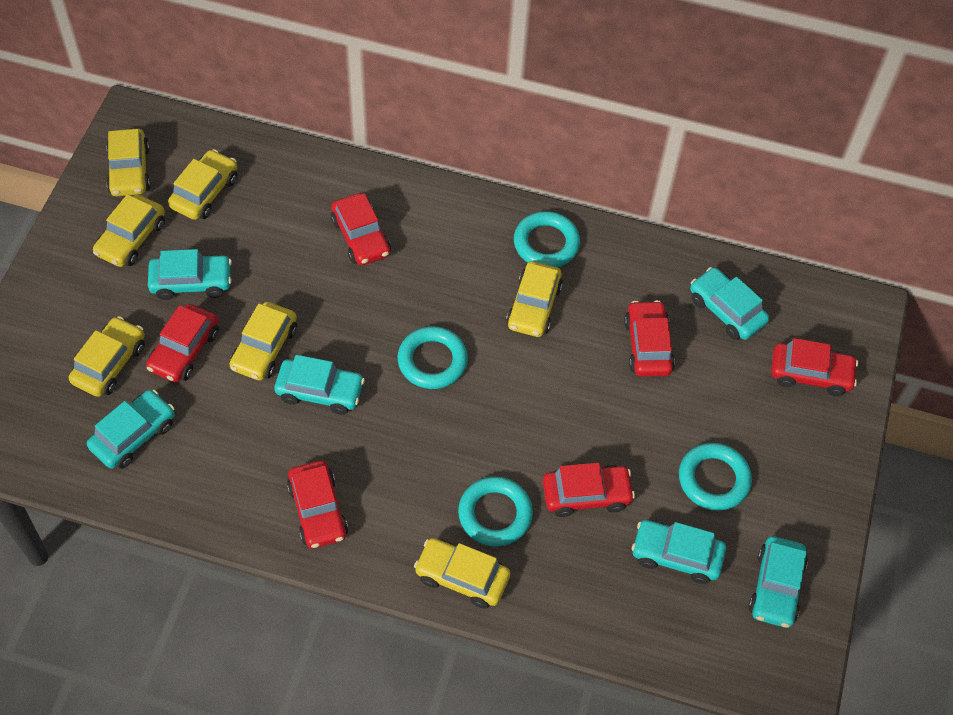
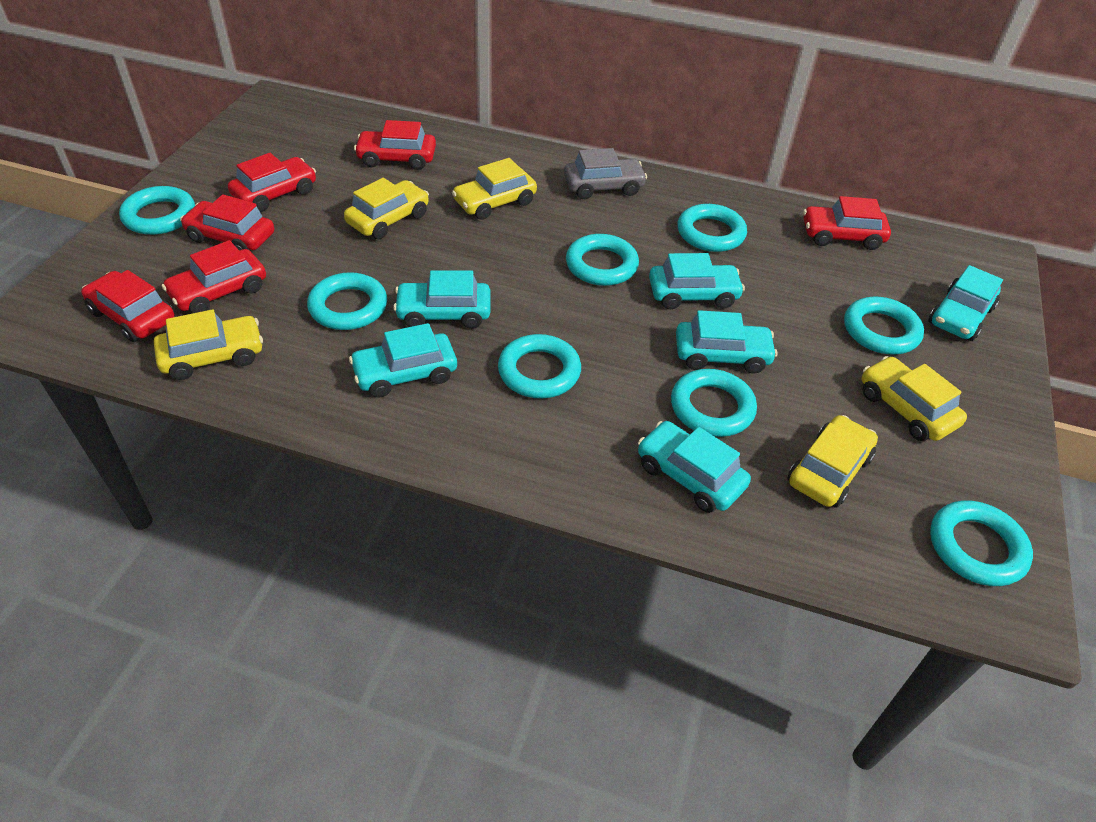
grey car: none = 0 -> [564,148,647,199] = 1
turquoise ring: [398,326,468,389] [458,477,533,547] [514,211,580,267] [679,443,752,511] = 4 -> [119,186,195,235] [307,272,387,330] [498,334,581,398] [566,234,639,286] [671,369,757,437] [678,204,747,252] [844,297,924,354] [930,500,1033,586] = 8
yellow car: [69,316,145,397] [93,194,165,267] [106,129,150,196] [168,149,237,220] [229,302,297,381] [414,538,510,609] [506,261,563,337] = 7 -> [154,309,263,380] [344,178,429,239] [452,158,537,220] [787,415,878,508] [861,356,967,441] = 5

